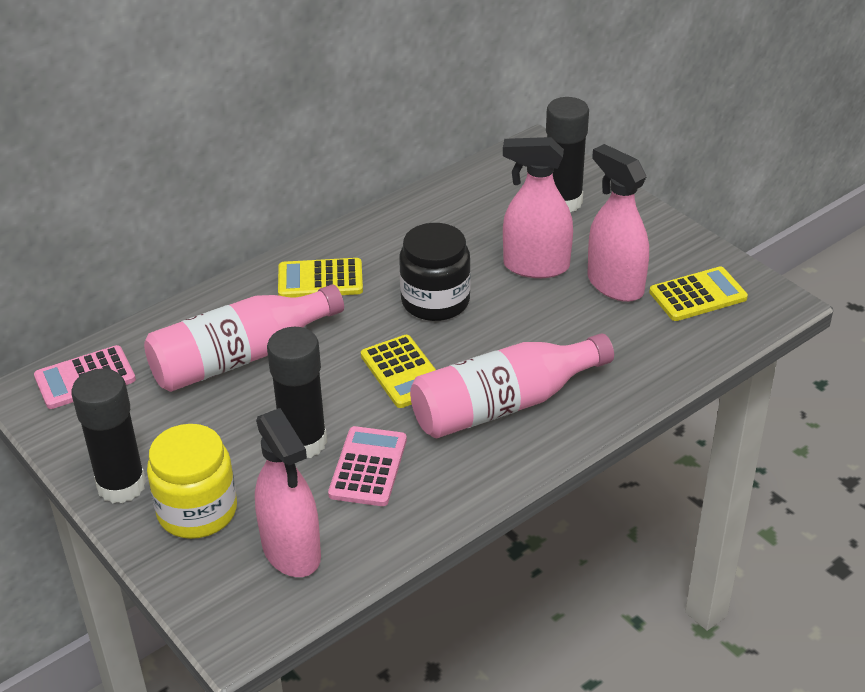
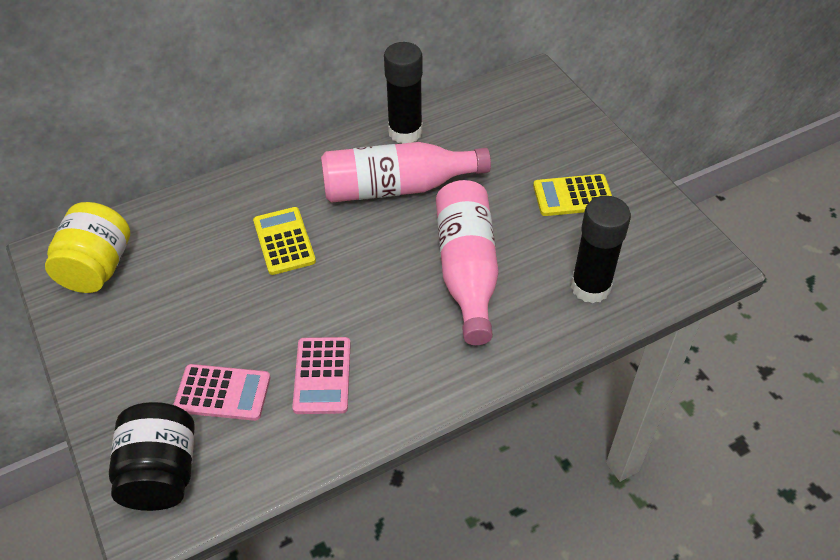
black glue stick: [72,369,146,503] [267,327,327,458] [546,97,589,212] = 3 -> [384,42,423,143] [571,196,631,303] = 2
pink spray bottle: [255,408,321,577] [503,137,573,278] [587,144,649,302] = 3 -> none = 0
yellow calculator: [278,258,363,298] [361,335,436,408] [649,266,748,321] = 3 -> [253,207,316,275] [533,174,612,216] = 2

